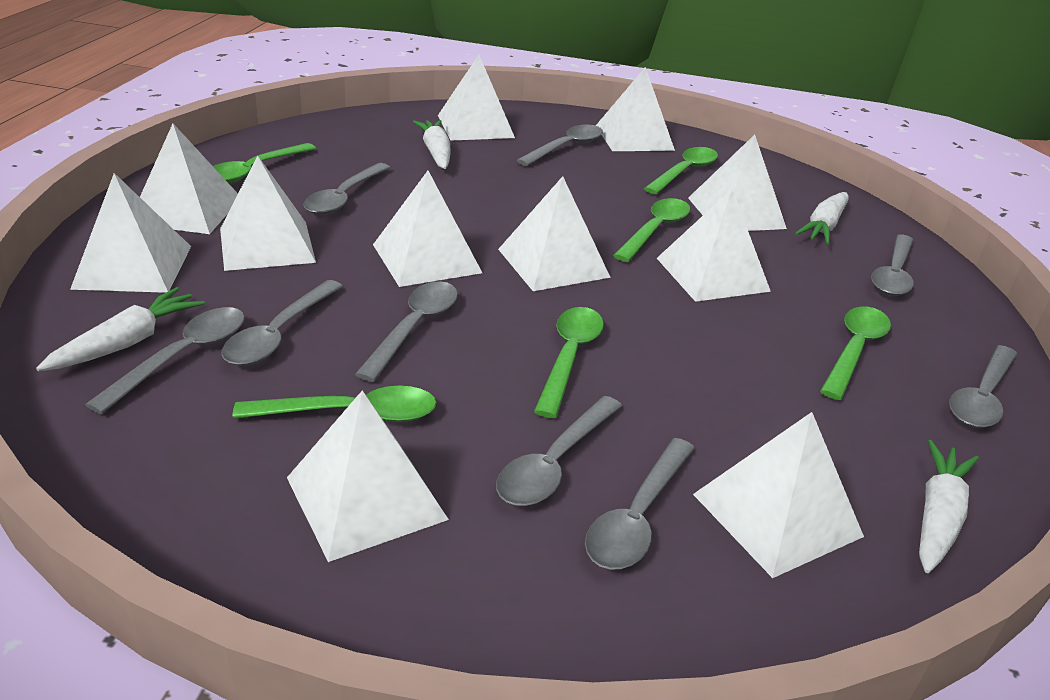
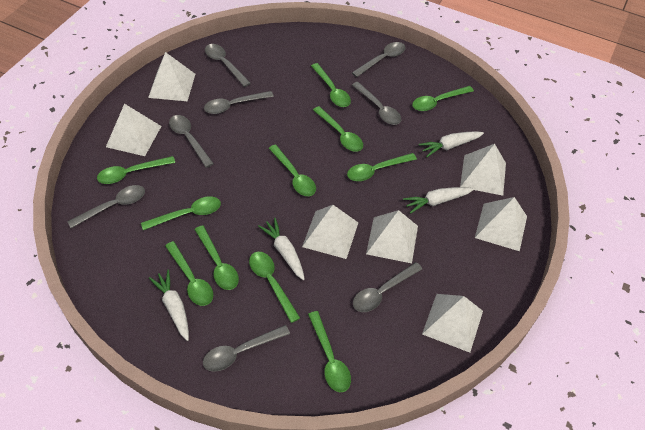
green spoon: [213,143,316,183] [233,386,437,422] [534,307,604,418] [613,198,690,262] [644,147,718,194] [820,306,891,400] = 6 -> [97,156,175,184] [141,196,221,230] [165,241,213,306] [194,225,239,290] [249,252,300,323] [268,145,316,196] [308,311,351,392] [311,63,351,107] [313,106,363,152] [347,153,417,181] [412,86,474,111] = 11
grey spoon: [85,307,245,414] [221,280,343,366] [303,163,390,215] [355,281,458,382] [496,396,622,506] [517,125,603,166] [585,438,695,570] [871,234,914,296] [949,345,1017,428] = 9 -> [67,185,145,228] [169,115,214,168] [203,325,290,372] [204,91,274,114] [205,44,251,87] [352,42,406,77] [352,82,401,125] [353,262,422,312] = 8
white pyramid: [70,173,191,293] [140,124,238,234] [220,156,316,271] [287,390,449,562] [373,171,482,287] [438,55,515,140] [498,176,611,291] [596,67,675,151] [657,189,771,302] [688,135,787,231] [693,412,864,578] = 11 -> [106,104,161,156] [148,52,195,101] [302,205,358,259] [366,210,418,263] [422,294,483,353] [460,144,506,196] [475,197,527,251] = 7

